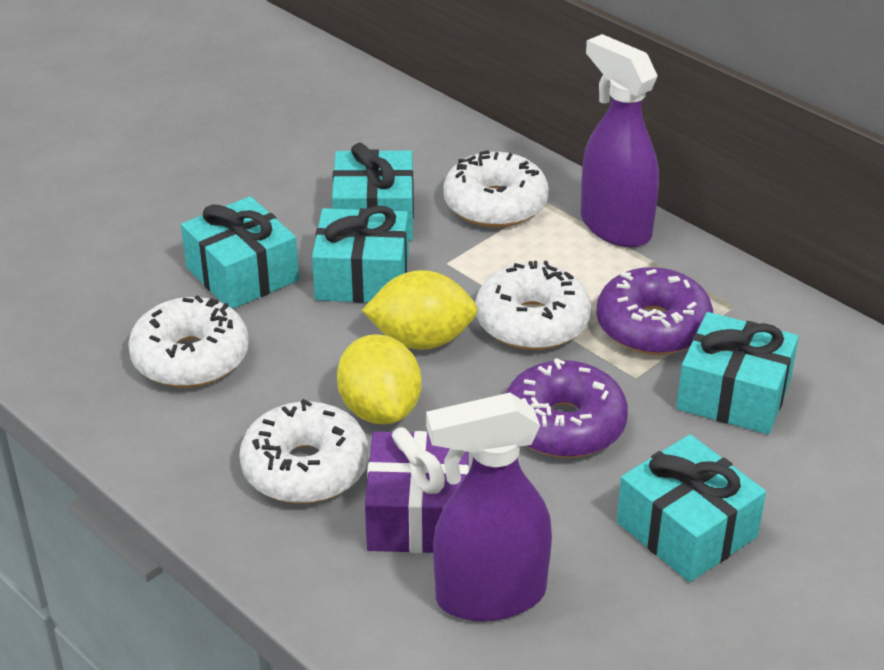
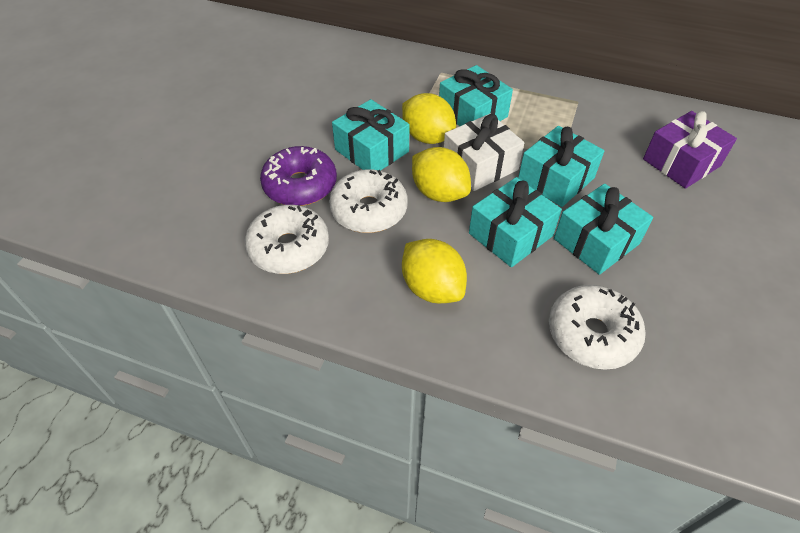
purple donut: [506,358,628,458] [596,267,713,355] = 2 -> [260,146,337,206] = 1
purple spray bottle: [426,393,552,621] [581,34,659,247] = 2 -> none = 0
white donut: [128,295,249,388] [239,399,369,504] [444,150,549,228] [475,261,591,350] = 4 -> [245,205,329,274] [329,169,408,233] [549,285,646,370] = 3
white gift: none = 0 -> [444,114,524,191] = 1
yellow lemon: [337,334,421,425] [362,270,478,350] = 2 -> [402,93,456,144] [402,239,467,303] [412,147,471,202] = 3

